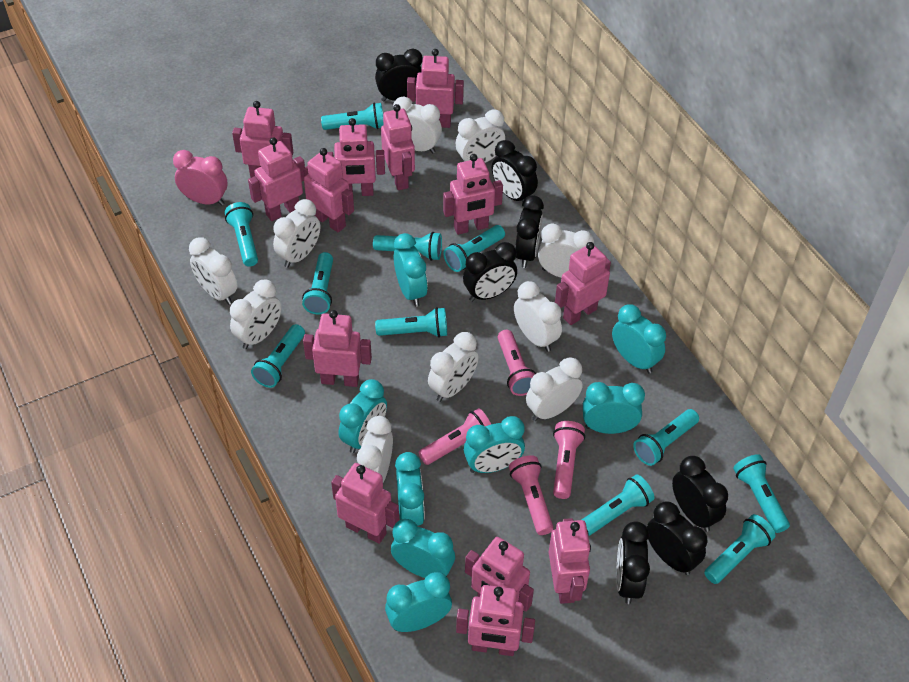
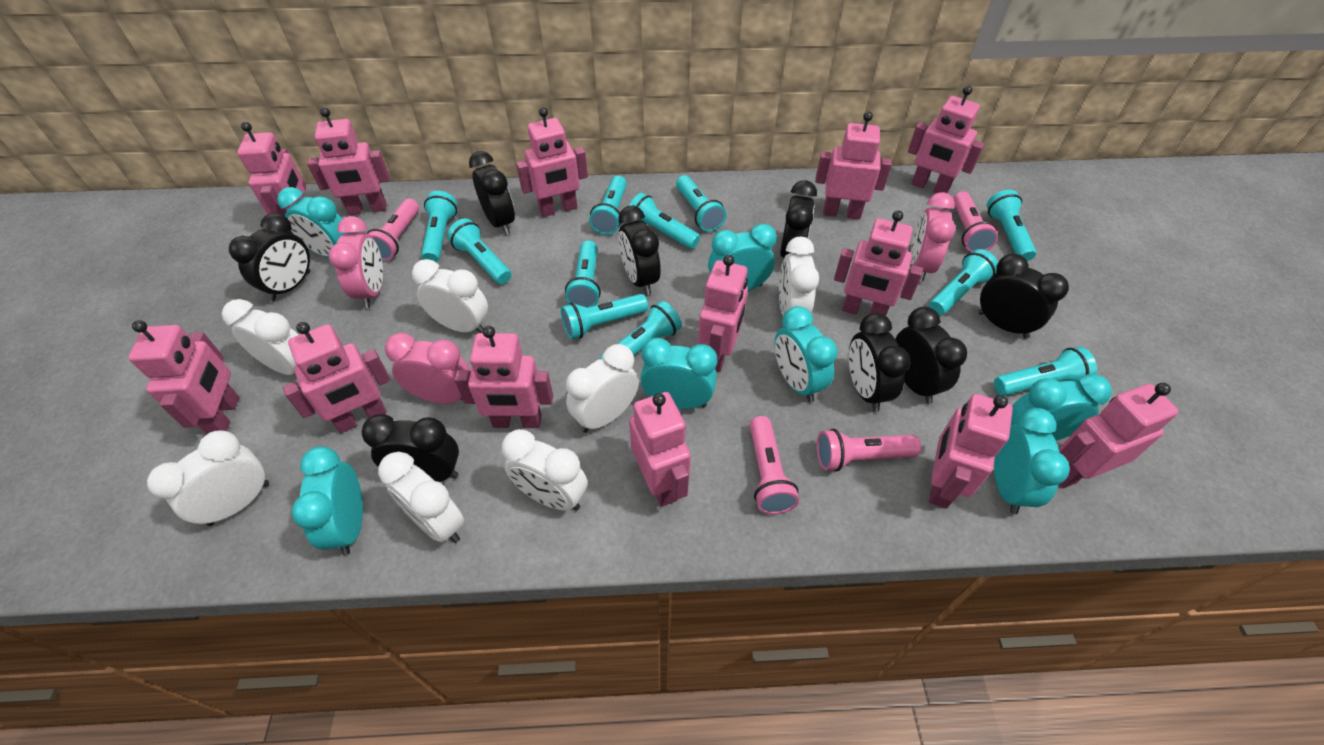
black clock: [375,49,423,102] [463,242,517,302] [492,140,538,202] [515,195,544,268] [616,521,650,604] [647,501,708,575] [672,456,728,532] = 7 -> [229,213,311,302] [362,414,459,482] [469,151,515,235] [618,206,661,295] [780,180,817,258] [849,313,910,412] [895,307,967,404] [978,254,1069,339] = 8
pink clock: [173,150,227,206] = 1 -> [329,216,383,308] [385,333,471,404] [911,192,955,282] = 3
turquoise clock: [339,379,387,453] [385,572,452,632] [391,519,455,578] [394,233,428,307] [395,452,425,526] [464,416,525,473] [583,382,645,434] [612,304,666,373] = 8 -> [277,187,351,258] [291,446,363,555] [640,338,717,409] [708,224,777,291] [774,306,838,402] [994,408,1070,514] [1011,374,1112,441] = 7
white clock: [189,237,238,305] [230,279,281,349] [273,199,320,268] [357,416,393,483] [393,96,442,153] [428,332,479,402] [456,109,505,163] [514,281,562,352] [526,357,583,421] [538,224,594,278] = 10 -> [147,430,269,526] [222,299,298,375] [378,452,464,543] [412,259,488,333] [502,429,587,511] [566,344,639,433] [779,237,819,316] = 7

